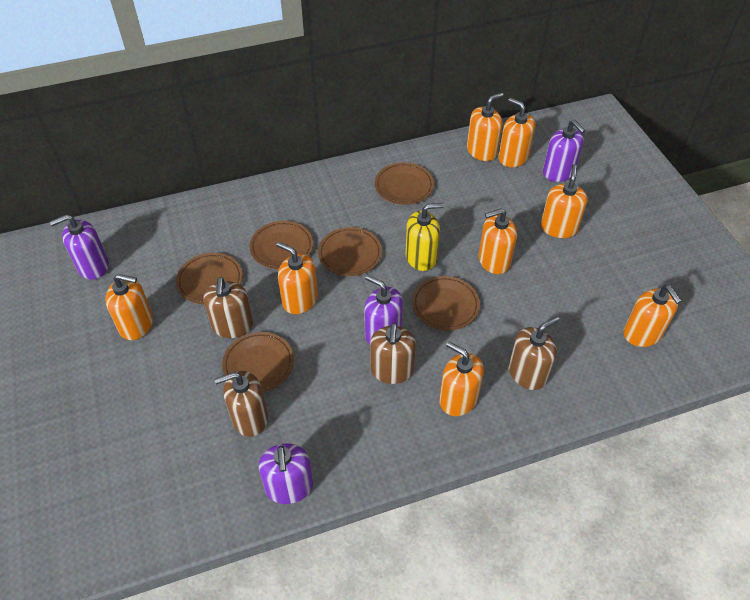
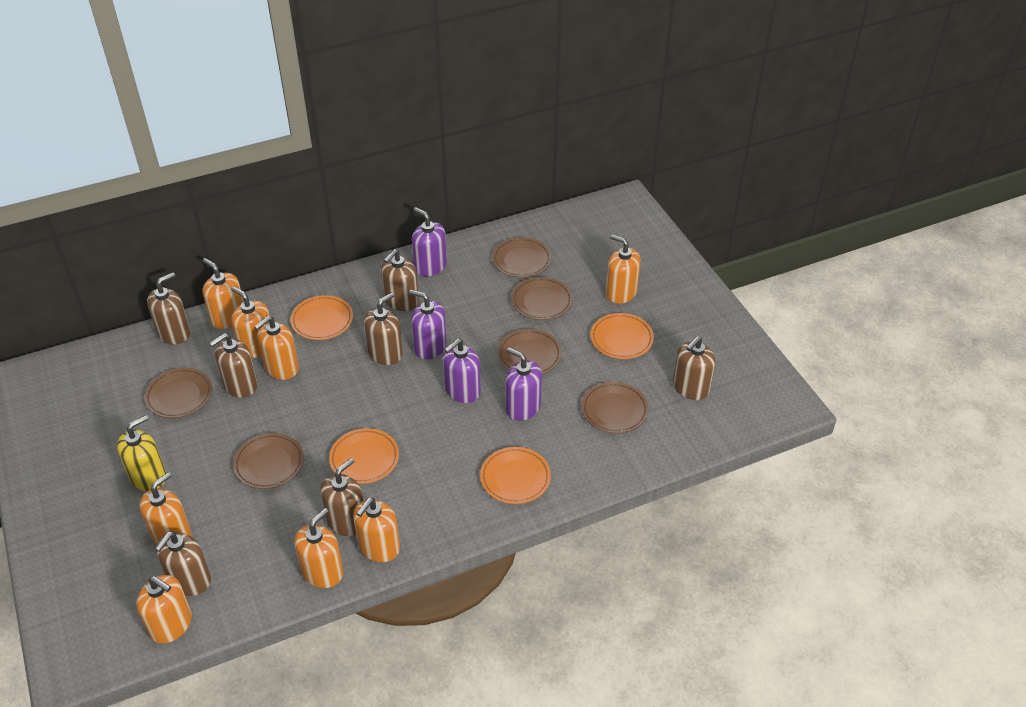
brown soap dispenser: [204,277,253,338] [215,371,268,437] [370,323,416,384] [508,316,559,390] = 4 -> [147,272,190,344] [155,531,211,596] [210,333,258,398] [320,458,363,536] [364,292,403,365] [381,249,419,311] [673,336,716,400] = 7
orange plate: none = 0 -> [290,295,353,340] [329,428,399,484] [480,447,551,504] [591,313,654,359] = 4

